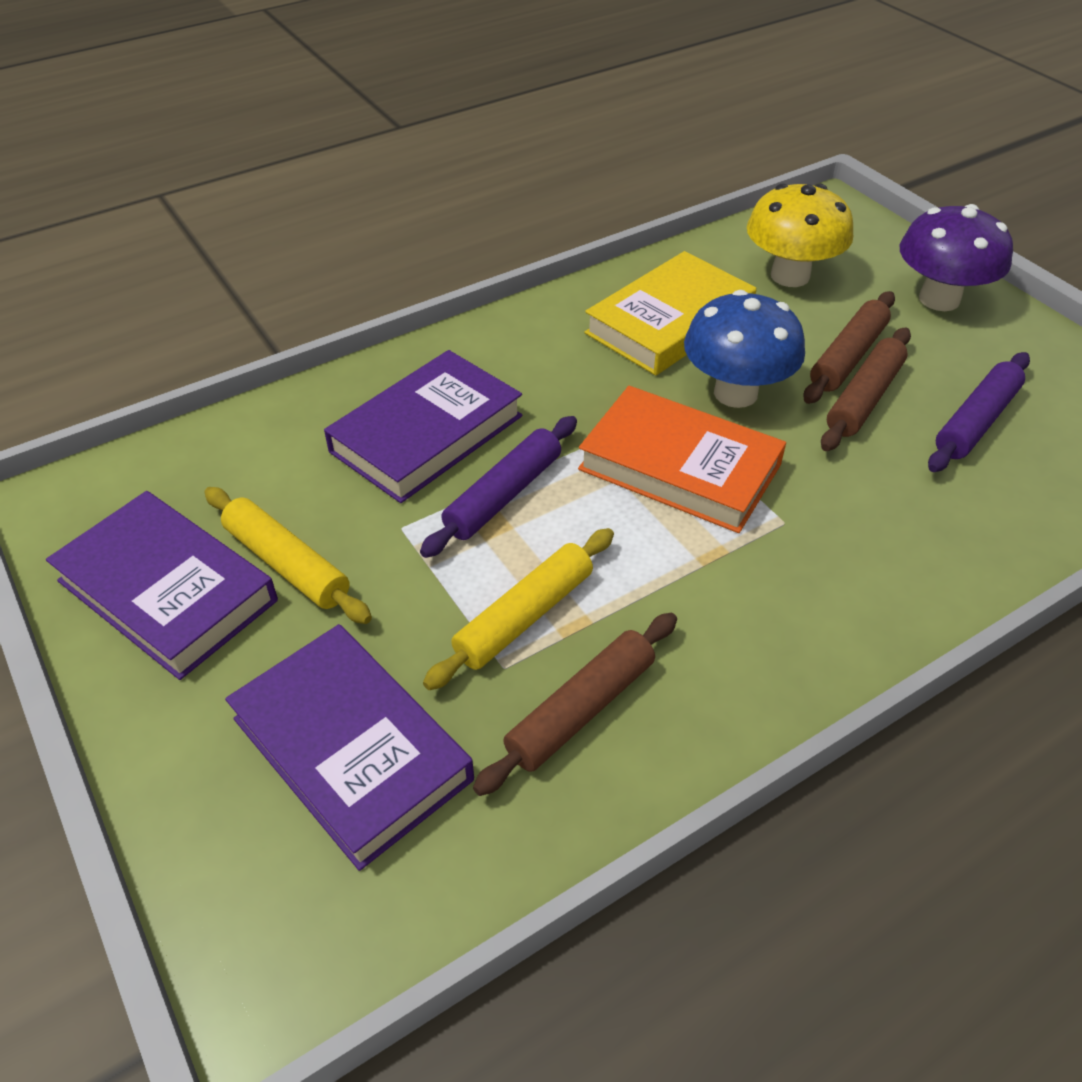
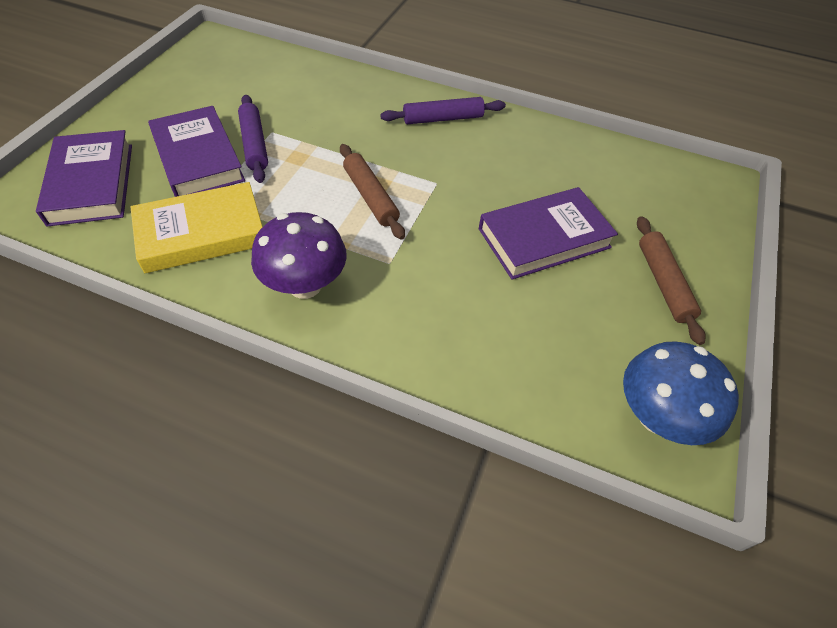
brown rolling pin: [473,613,677,796] [803,291,895,404] [821,327,911,451] = 3 -> [340,144,405,240] [637,216,706,345] = 2
orange book: [578,386,786,533] = 1 -> none = 0
yellow mushroom: [747,184,853,287] = 1 -> none = 0
yellow rolling pin: [205,487,372,624] [423,528,614,690] = 2 -> none = 0

